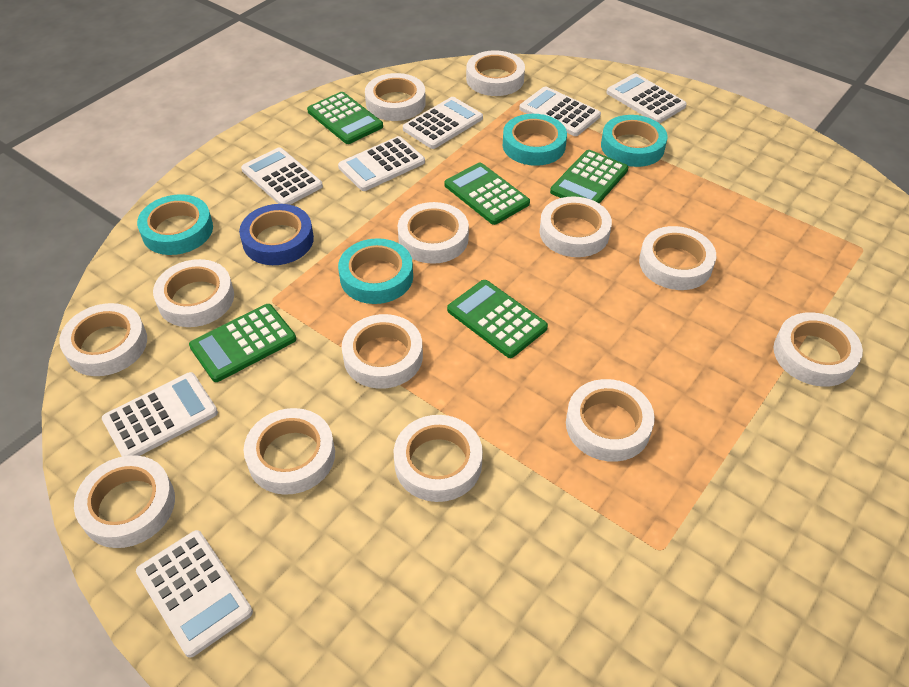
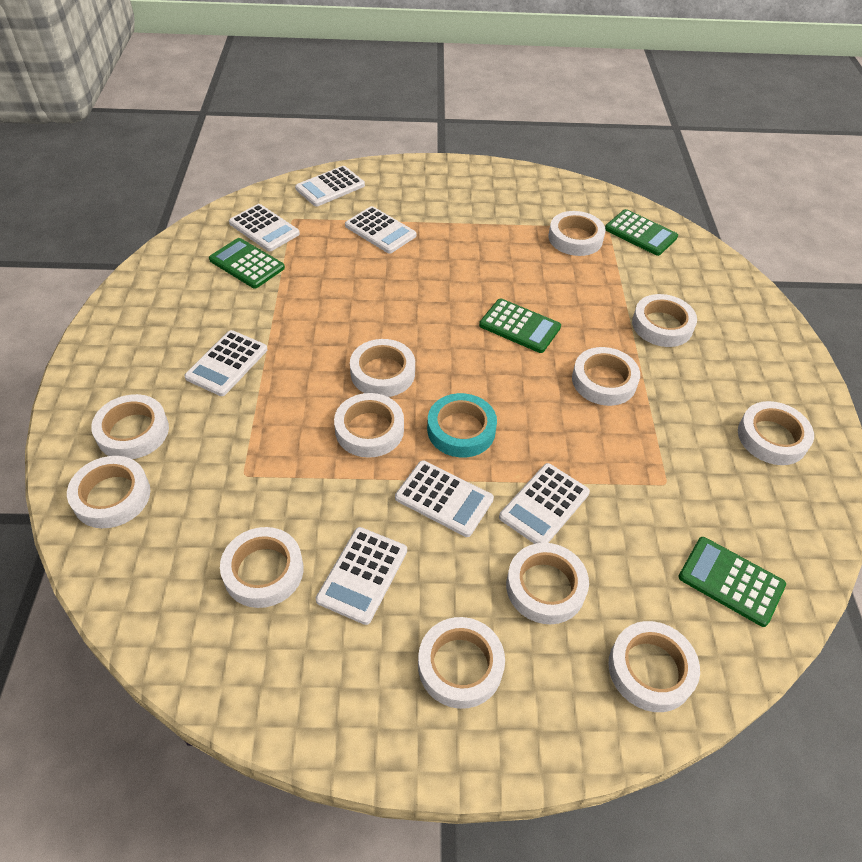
blue tape: [239,204,314,265] = 1 -> none = 0
green calculator: [189,304,296,382] [307,92,383,144] [444,162,530,225] [447,280,548,358] [550,150,628,204] = 5 -> [209,238,285,289] [479,298,561,353] [605,209,678,256] [678,537,786,627] = 4
turquoise tape: [137,194,213,255] [338,238,413,304] [503,114,567,166] [601,115,668,167] = 4 -> [427,393,497,457] = 1
white tape: [59,303,147,376] [74,455,175,548] [153,259,234,327] [244,408,335,495] [342,314,423,389] [365,73,426,121] [394,415,483,502] [398,202,469,264] [466,50,525,96] [539,196,612,257] [566,379,655,462] [639,226,716,290] [773,312,863,387] = 13 -> [67,456,150,528] [91,394,169,459] [220,527,303,608] [334,393,404,458] [350,339,415,397] [418,617,505,709] [506,543,589,624] [548,211,606,256] [572,347,640,406] [608,621,700,712] [632,294,697,347] [738,401,814,465] = 12

